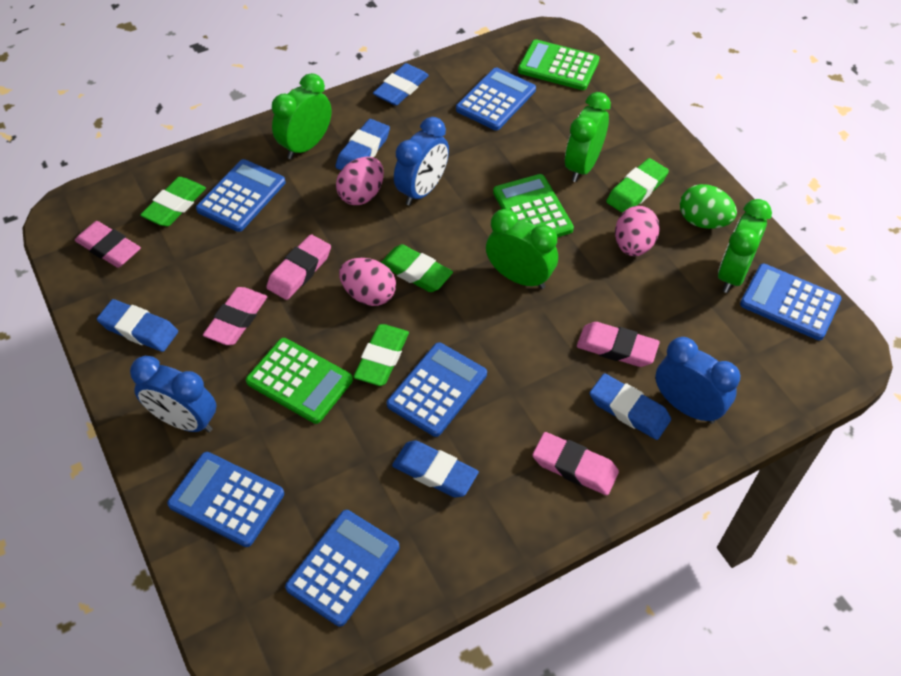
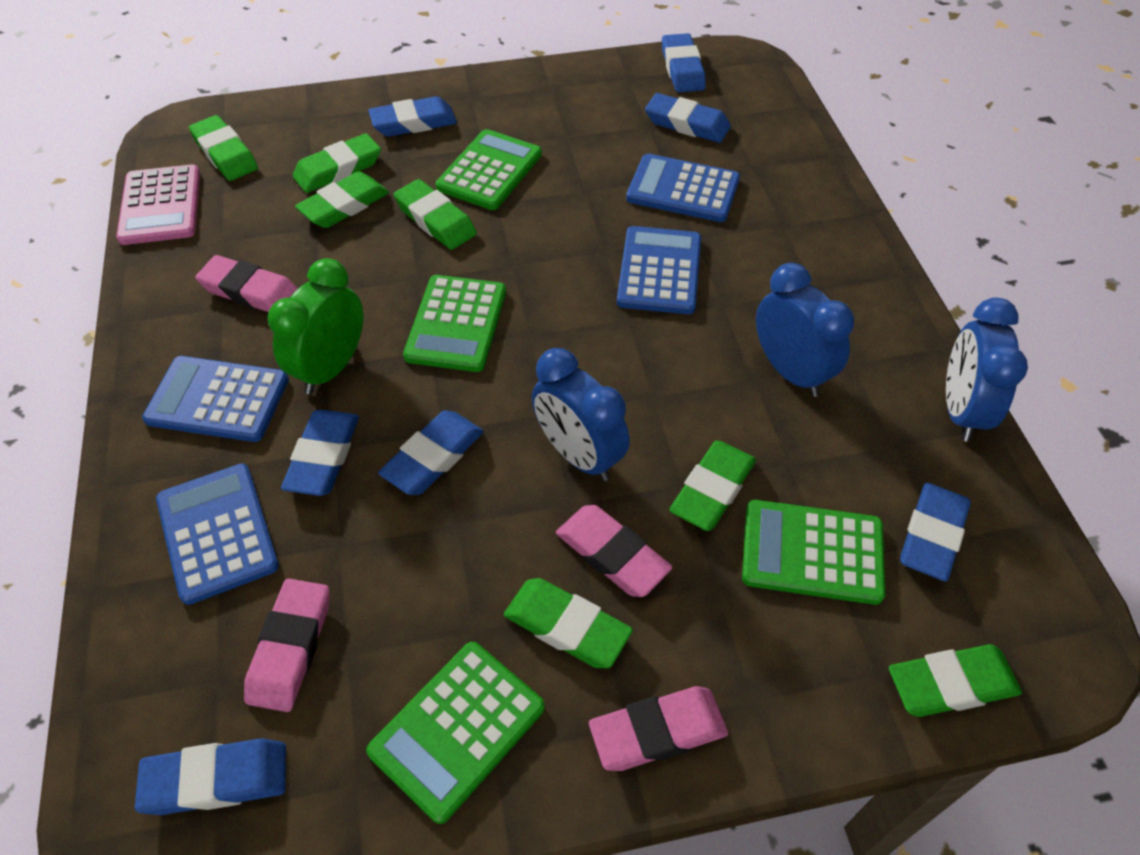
blue calculator: [167,452,284,547] [196,159,286,232] [285,510,399,627] [387,342,487,437] [456,67,536,130] [740,264,842,340] = 6 -> [142,356,289,442] [156,463,279,605] [617,226,701,314] [626,154,740,222] = 4
blue eraser: [97,299,178,352] [336,119,390,170] [373,63,429,106] [392,440,479,498] [590,374,671,440] = 5 -> [135,738,286,815] [281,410,359,496] [368,97,457,136] [378,410,484,495] [645,93,731,143] [662,33,706,93] [900,483,971,582] = 7
green calculator: [246,338,353,424] [493,174,574,237] [518,39,600,90] = 3 -> [366,642,545,824] [403,275,506,372] [435,129,542,210] [742,500,885,605] = 4
green clock: [272,73,332,159] [486,209,558,289] [565,92,611,182] [718,199,772,293] = 4 -> [268,258,363,394] = 1
green egg: [680,184,737,229] = 1 -> none = 0
green eraser: [140,177,206,226] [354,324,409,386] [381,244,453,292] [606,158,669,213] = 4 -> [189,115,258,181] [293,133,381,193] [295,171,389,228] [394,179,477,250] [504,578,633,668] [669,441,756,531] [889,644,1022,717] = 7
pink calculator: none = 0 -> [116,164,200,245] = 1
pink egg: [336,157,384,205] [339,258,396,306] [615,206,660,256] = 3 -> none = 0
pink eraser: [75,221,141,268] [203,287,267,345] [266,234,331,300] [532,432,619,495] [577,322,660,367] = 5 -> [195,255,298,312] [244,579,330,712] [556,505,672,597] [589,686,728,771] = 4

